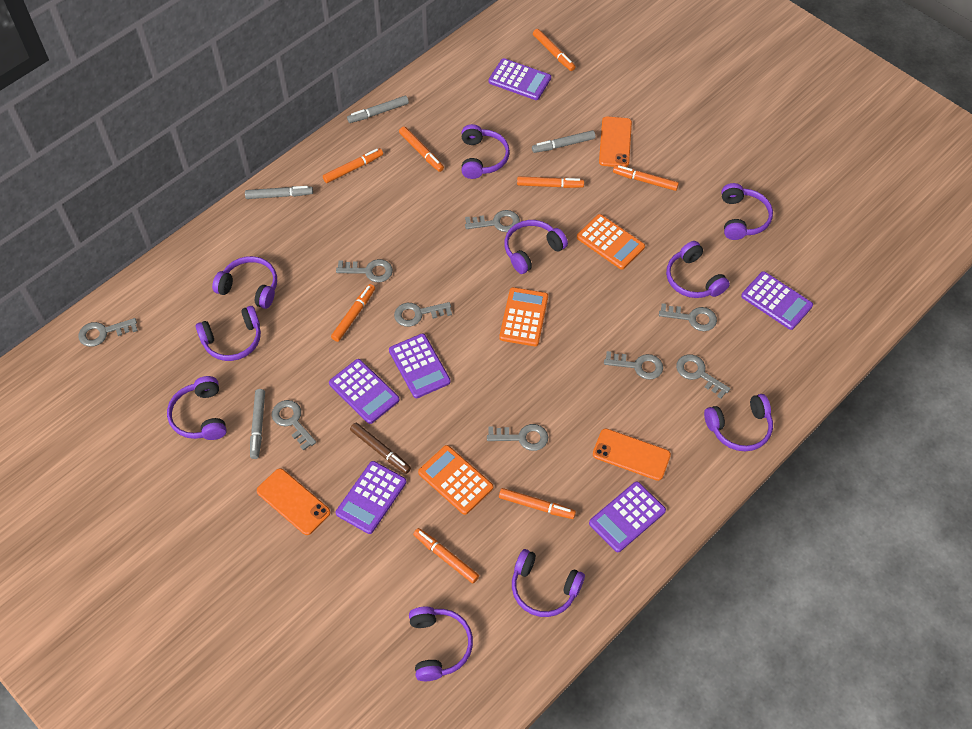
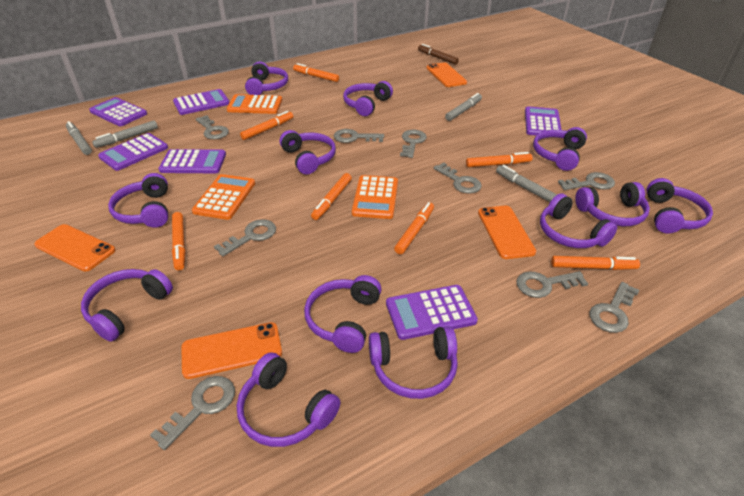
orange marker: [323,148,383,183] [331,284,375,342] [399,126,444,172] [413,528,479,583] [499,488,576,519] [517,176,584,188] [533,29,575,71] [613,165,679,191] = 8 -> [172,212,185,271] [240,111,293,140] [293,63,339,82] [311,173,352,220] [394,202,434,254] [466,152,532,167] [551,256,640,270] = 7
orange phone: [257,468,331,535] [593,429,671,481] [599,116,632,167] = 3 -> [34,224,115,271] [181,322,282,379] [427,63,467,87] [478,206,536,259] = 4
purple headphones: [167,376,227,440] [196,306,261,361] [212,256,277,309] [409,607,473,681] [461,124,510,179] [504,220,568,274] [512,549,585,617] [666,241,730,298] [704,394,773,451] [721,183,773,240] = 10 -> [81,269,173,342] [108,173,168,228] [237,352,340,447] [245,62,288,95] [280,130,336,174] [304,275,382,353] [343,81,393,116] [369,326,458,399] [533,127,587,171] [540,193,617,248] [575,182,650,226] [646,178,713,234] = 12

